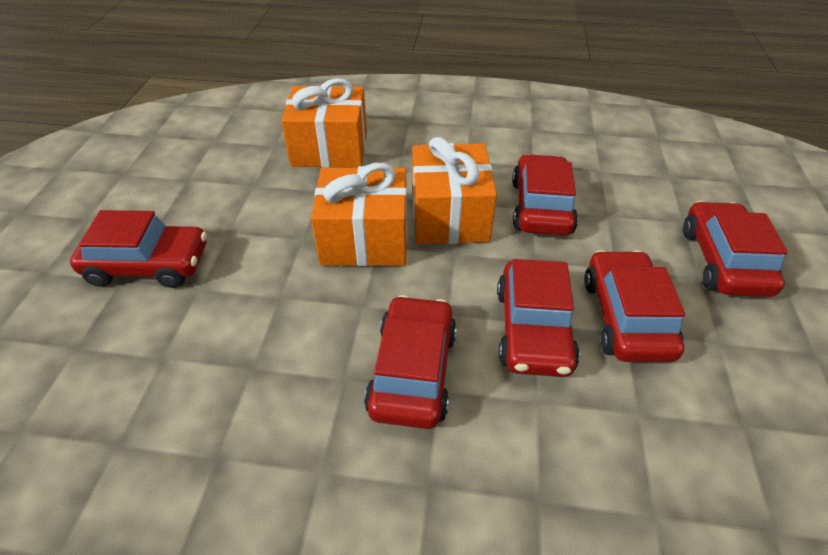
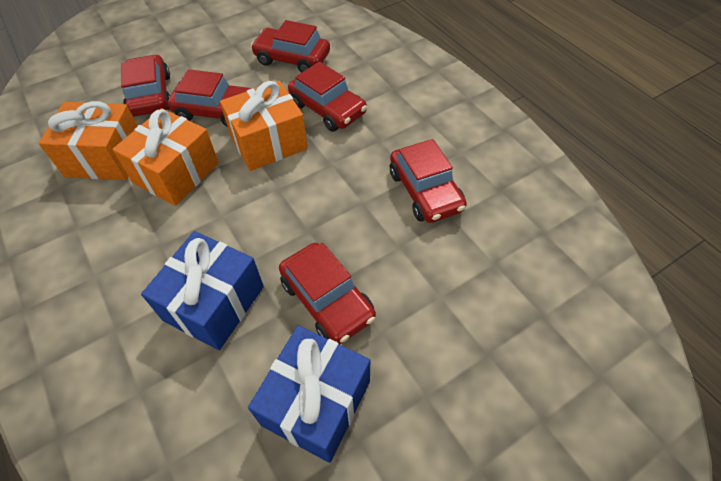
blue gift: none = 0 -> [141,231,264,350] [248,326,370,463] = 2

